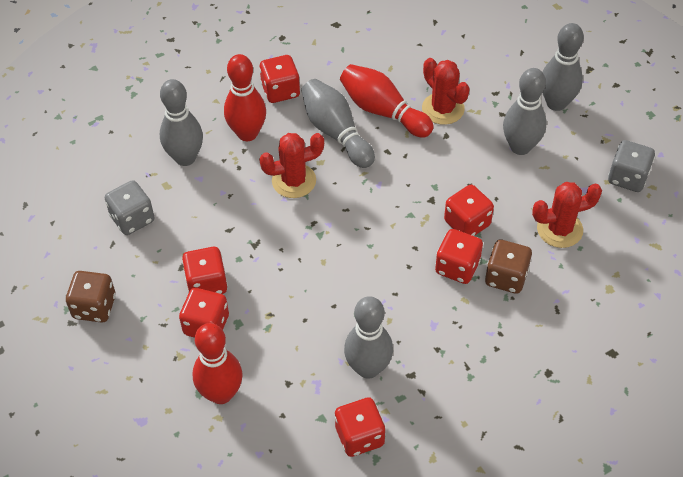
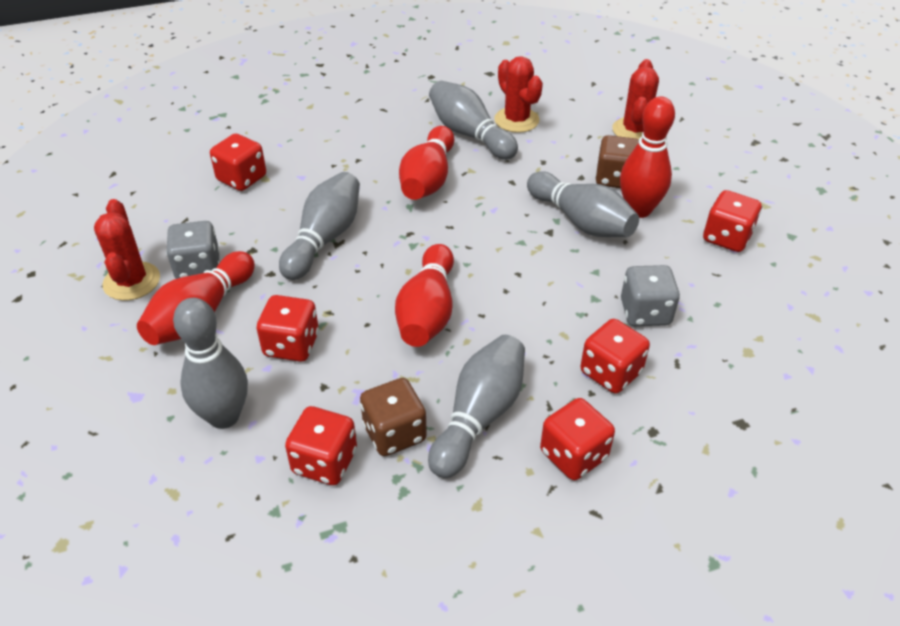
red bowling pin: [193,323,242,404] [224,54,266,141] [340,64,434,138] = 3 -> [137,251,255,345] [395,244,454,347] [399,126,454,200] [620,97,675,218] = 4

